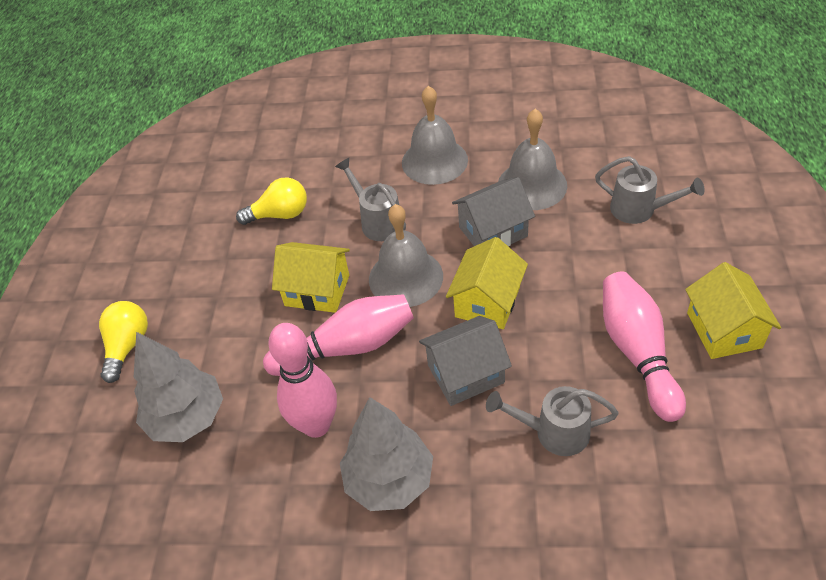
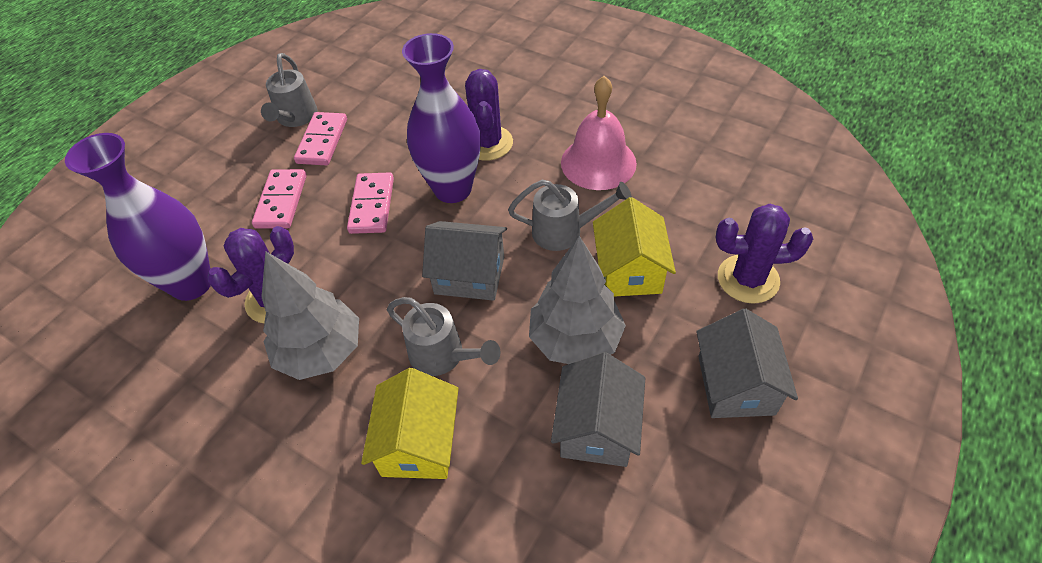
grey bell: [369,204,443,307] [402,86,468,185] [498,109,567,210] = 3 -> none = 0
grey house: [419,316,512,406] [452,177,535,246] = 2 -> [422,221,507,301] [551,352,645,467] [696,309,798,418] = 3
pink bell: none = 0 -> [561,76,637,190] = 1
pink bowling pin: [263,294,414,376] [268,323,337,438] [603,271,686,422] = 3 -> none = 0
pink domino: none = 0 -> [252,169,307,229] [294,112,347,166] [347,172,394,234] = 3
purple cactus: none = 0 -> [207,226,294,323] [465,69,513,161] [716,204,813,304] = 3
purple vase: none = 0 -> [65,133,211,301] [402,33,480,203] = 2
yellow house: [272,242,350,313] [446,237,528,329] [685,262,781,359] = 3 -> [361,368,459,479] [593,197,676,297] = 2
yellow light bulb: [99,301,148,383] [236,177,307,225] = 2 -> none = 0

